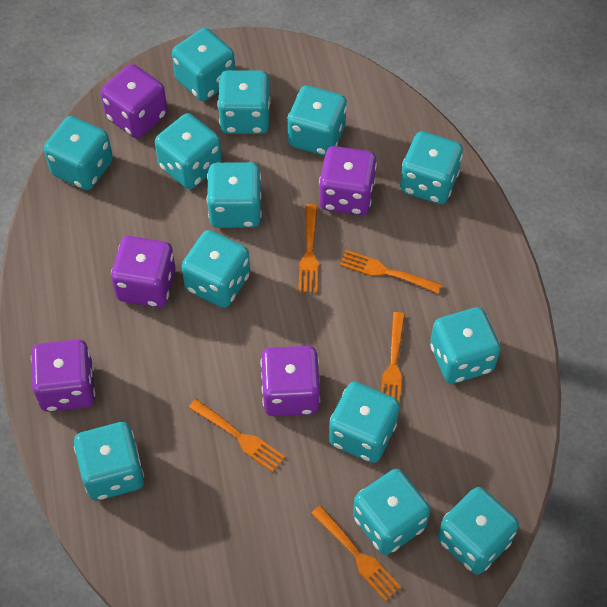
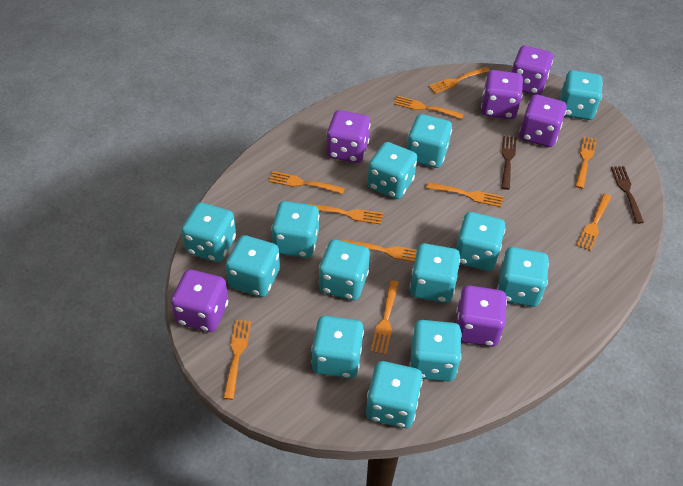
brown fork: none = 0 -> [501,136,517,190] [611,166,644,224] = 2
orange fork: [189,399,285,472] [298,204,319,293] [311,505,401,601] [340,250,442,293] [381,312,405,403] = 5 -> [223,320,251,400] [269,171,345,194] [306,203,383,224] [342,239,416,262] [370,280,399,355] [394,96,464,119] [426,183,503,207] [428,67,490,94] [575,136,597,189] [576,193,611,251] = 10
purple dice: [31,339,95,412] [101,64,168,138] [111,236,176,308] [261,346,320,416] [319,146,377,215] = 5 -> [171,269,229,332] [327,110,370,163] [456,285,507,347] [481,70,523,119] [512,46,553,95] [519,94,567,147] = 6

